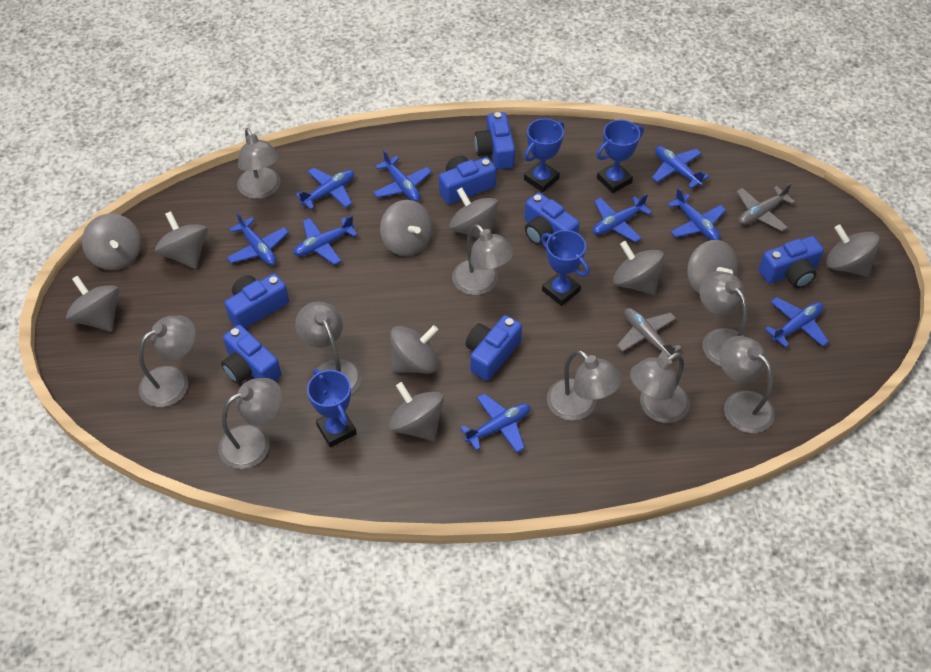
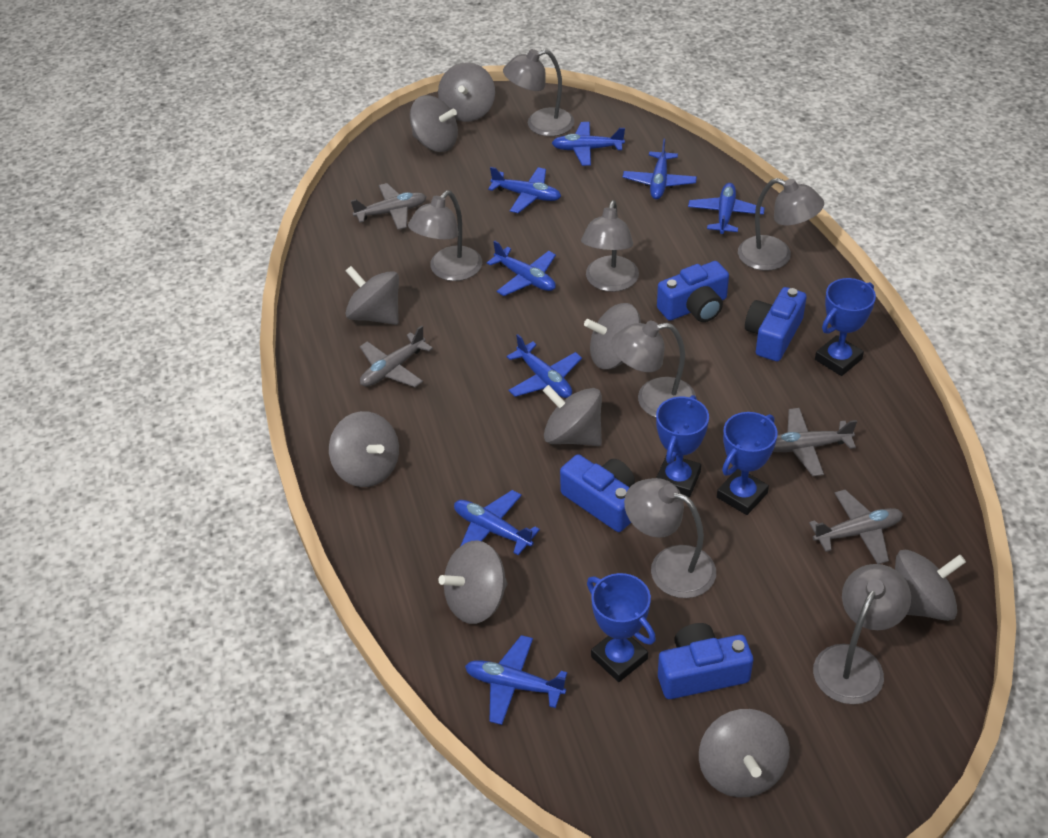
blue camera: [221,325,281,384] [224,273,289,328] [439,155,496,204] [466,315,522,381] [475,112,515,170] [525,192,580,245] [759,236,824,288] = 7 -> [560,454,635,532] [657,261,729,322] [658,623,753,699] [745,287,807,361] = 4
blue plane: [227,212,289,265] [293,215,358,265] [295,168,354,210] [373,150,432,202] [460,394,530,453] [593,194,652,242] [652,146,709,189] [667,188,726,240] [765,297,829,348] = 9 -> [454,490,540,555] [465,635,567,725] [487,240,556,296] [488,167,561,213] [507,334,582,398] [552,122,625,166] [623,139,697,199] [688,183,765,234] = 8
grey lamp: [139,315,196,407] [219,378,282,469] [237,128,280,199] [295,302,362,395] [452,224,514,295] [547,350,622,421] [630,352,690,423] [699,271,747,366] [719,336,775,433] = 9 -> [408,191,482,281] [503,49,574,136] [581,200,639,292] [611,321,696,417] [624,478,716,598] [738,178,824,271] [813,564,911,704] = 7
grey plane: [617,308,681,358] [736,183,795,231] = 2 -> [351,183,426,230] [360,326,433,387] [773,408,857,476] [809,490,903,564] = 4
grey spinning top: [66,275,119,332] [82,214,141,270] [155,211,208,269] [380,200,432,256] [389,382,444,441] [390,325,438,373] [449,187,498,239] [613,241,664,295] [687,240,738,294] [826,225,880,277] = 10 -> [329,411,399,487] [345,266,399,325] [410,95,458,152] [438,62,495,122] [438,540,508,624] [543,385,602,446] [584,303,641,369] [699,709,790,798] [895,550,966,621] = 9

